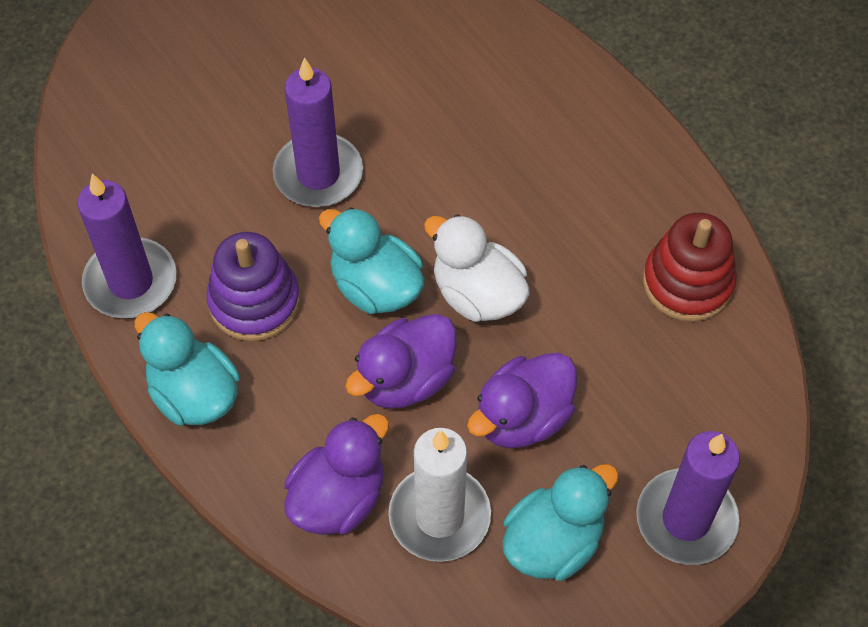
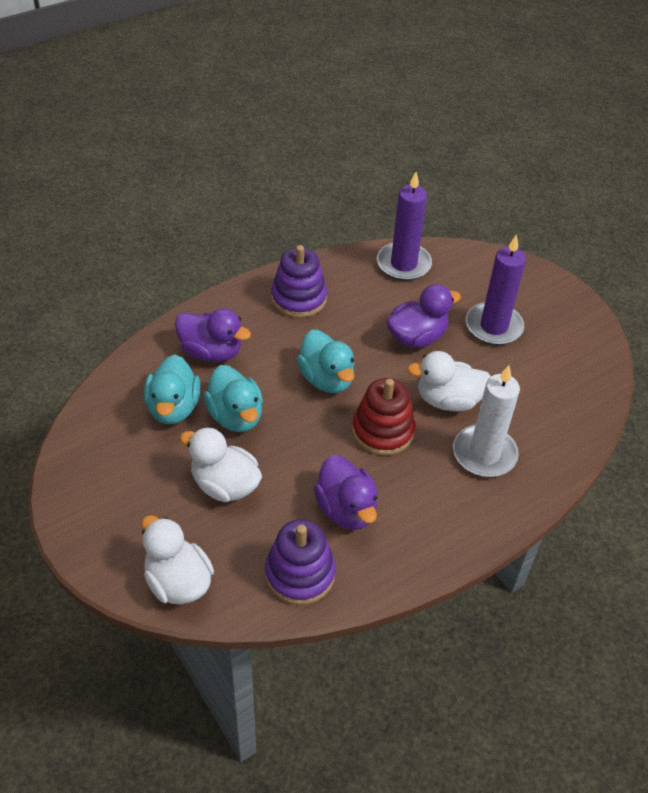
purple candle: [77,174,177,318] [273,57,363,207] [636,431,740,565] = 3 -> [377,172,432,281] [466,234,526,345] = 2
purple stacking toy: [206,232,300,341] = 1 -> [265,519,336,605] [271,245,327,318] = 2
white duck: [424,214,530,322] = 1 -> [141,515,214,605] [180,427,262,502] [407,351,491,411] = 3

